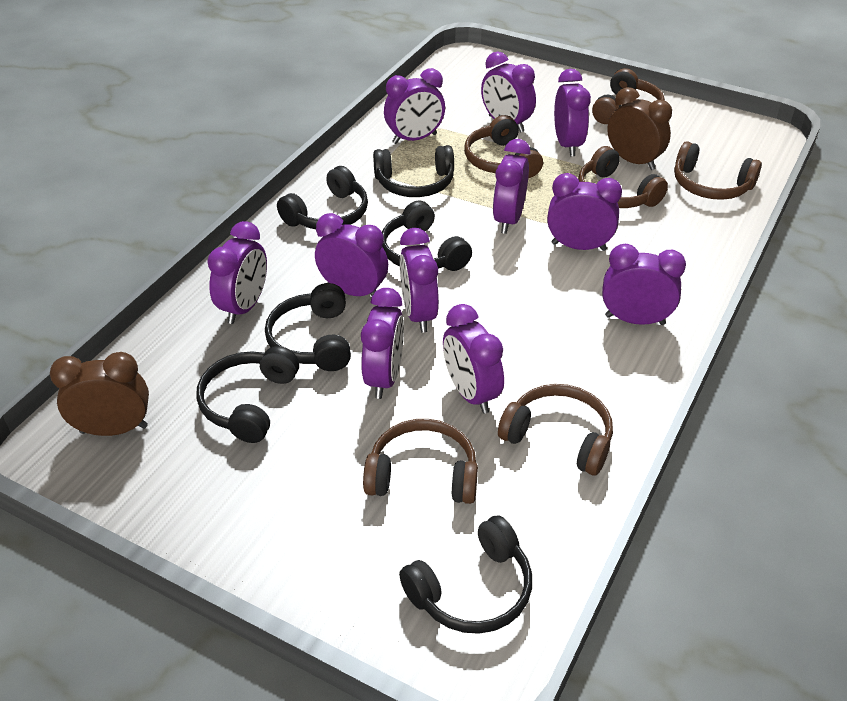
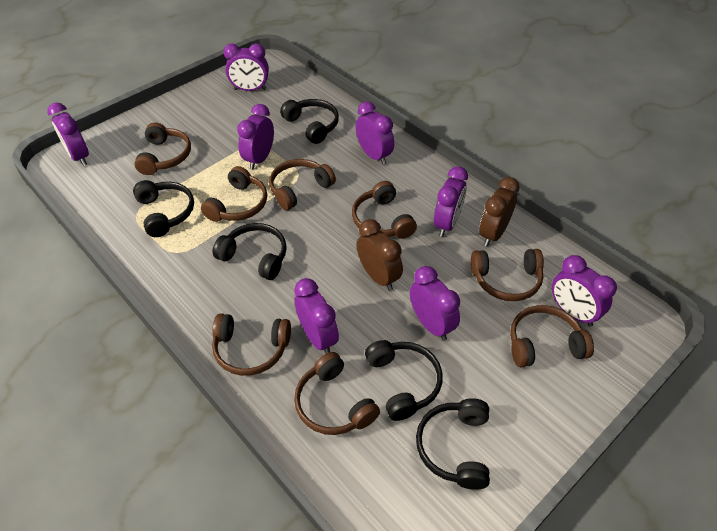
black headphones: [196,346,299,443] [265,283,351,371] [277,166,368,230] [373,145,454,197] [382,201,472,271] [399,515,532,634] = 6 -> [133,180,194,237] [212,223,287,280] [280,99,339,144] [365,340,443,421] [416,398,490,490] = 5
brown headphones: [363,419,478,504] [464,115,543,178] [498,384,613,475] [578,146,668,208] [592,68,665,124] [674,141,762,200] = 6 -> [134,122,191,175] [201,166,267,222] [212,313,291,376] [269,159,336,210] [294,352,380,435] [352,181,417,239] [471,249,544,301] [510,305,594,367] = 8
purple clock: [207,221,267,324] [315,213,388,296] [361,288,404,399] [384,68,445,144] [400,228,439,332] [443,304,504,414] [481,52,536,133] [493,139,530,234] [547,173,622,251] [554,69,591,156] [602,244,686,325] = 11 -> [47,103,89,166] [224,43,269,91] [237,104,274,170] [294,278,339,353] [356,101,394,165] [410,266,460,341] [434,166,468,237] [552,255,617,327] = 8

